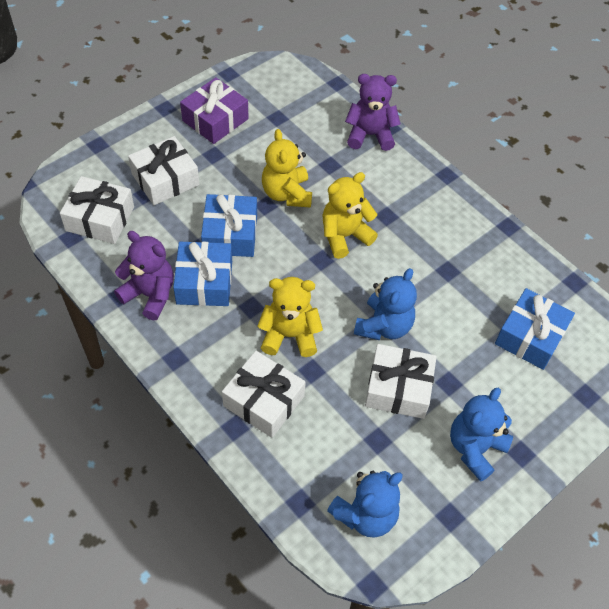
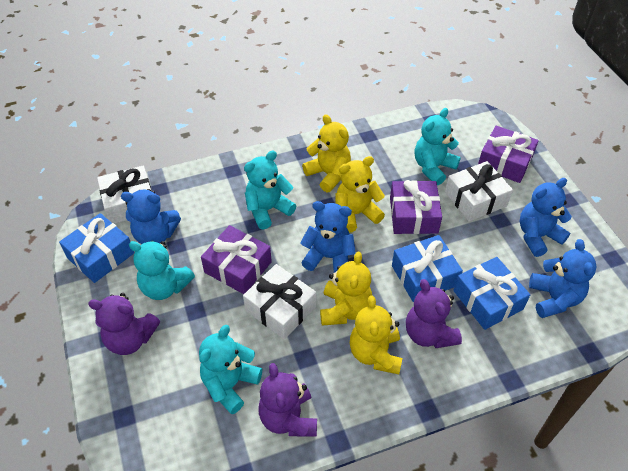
blue teddy bear: [327,471,403,538] [354,268,417,340] [450,388,513,482] = 3 -> [121,189,181,244] [300,201,356,273] [519,178,572,257] [529,239,597,318] = 4
purple gift: [180,77,249,144] = 1 -> [201,225,272,294] [390,180,442,234] [478,126,539,183] = 3
purple teddy bear: [114,231,174,320] [345,74,400,151] = 2 -> [88,293,160,355] [258,363,317,437] [406,279,462,348] = 3
turquoise teddy bear: none = 0 -> [129,241,195,300] [199,325,262,414] [244,151,296,229] [415,108,461,185] = 4
white gift: [60,176,134,244] [128,136,199,205] [222,351,306,438] [365,344,437,419] = 4 -> [97,166,152,224] [243,264,316,339] [445,161,513,222] = 3
yellow teddy bear: [257,277,323,357] [262,129,312,208] [323,172,378,259] = 3 -> [302,114,351,192] [320,252,372,325] [336,156,385,233] [350,295,402,374] = 4

